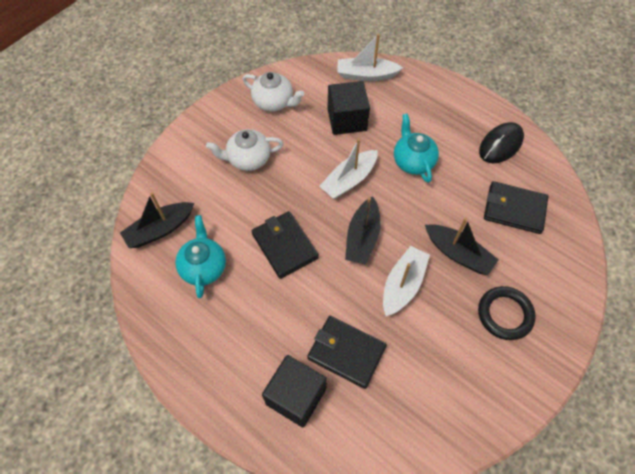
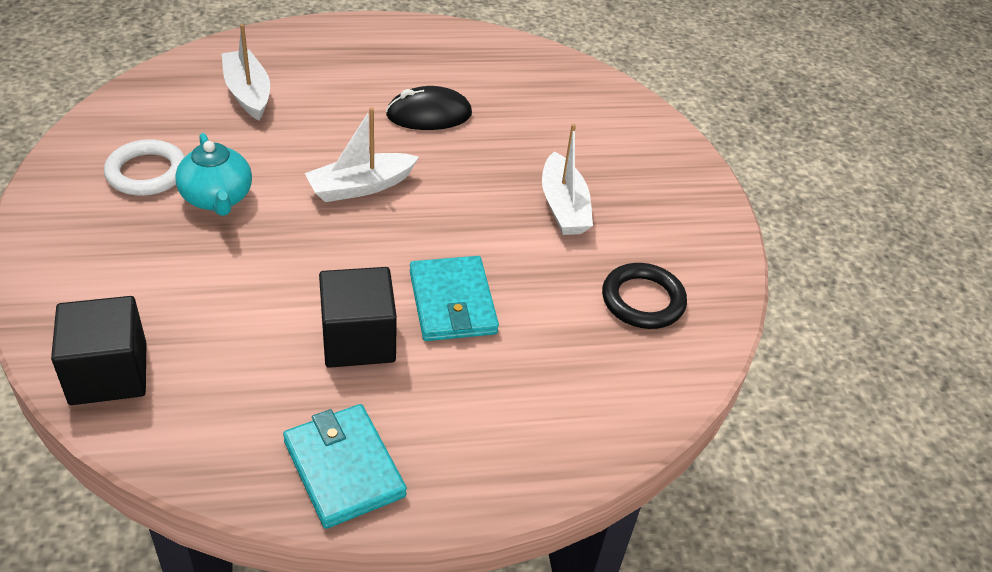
black boat: [120,192,194,248] [345,196,381,265] [425,218,498,275] = 3 -> none = 0
black wallet: [252,211,319,279] [307,316,387,389] [484,181,548,234] = 3 -> none = 0
turquoise teapot: [175,215,226,298] [394,113,439,183] = 2 -> [175,133,252,216] = 1
turquoise wallet: none = 0 -> [283,404,407,529] [410,256,499,341] = 2
white ring: none = 0 -> [104,139,185,196] = 1
white teapot: [206,129,283,171] [242,72,305,112] = 2 -> none = 0

